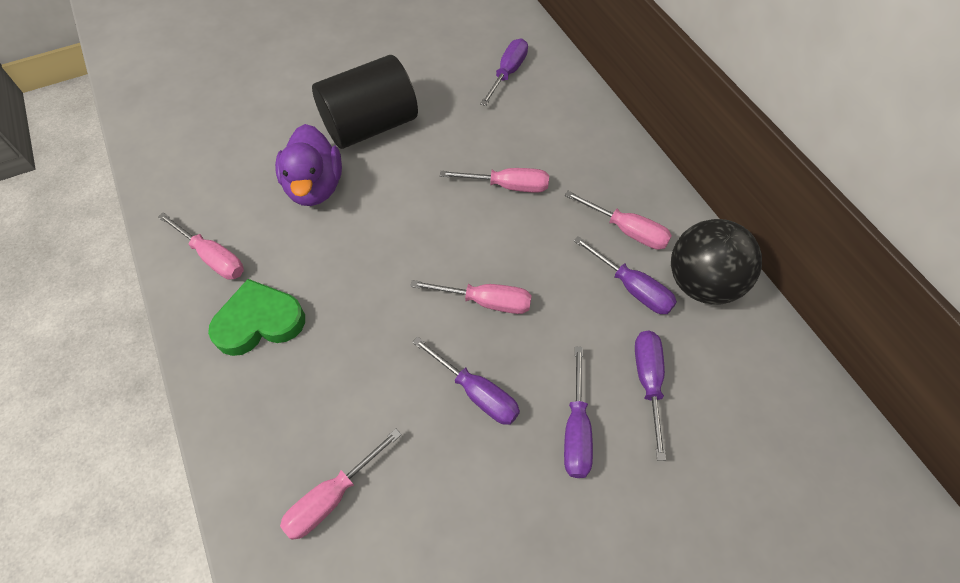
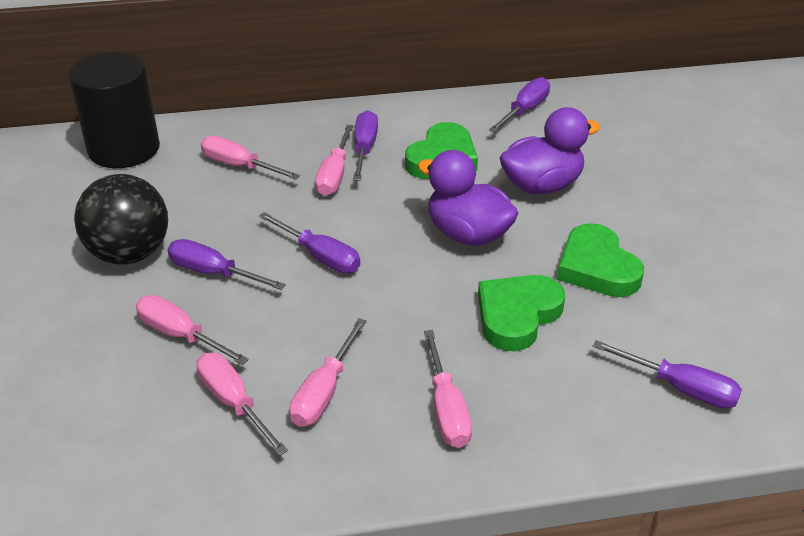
green heart: [208,279,305,356] = 1 -> [405,122,478,179] [478,275,565,351] [557,223,644,297] = 3
pink screwdriver: [158,212,244,280] [280,429,402,540] [410,280,532,314] [440,168,549,193] [565,191,672,250] = 5 -> [136,295,249,365] [197,353,288,456] [201,136,300,180] [290,318,367,427] [315,125,354,196] [424,330,472,448] = 6
purple duck: [275,124,342,206] = 1 -> [418,150,518,246] [500,107,600,194] = 2

